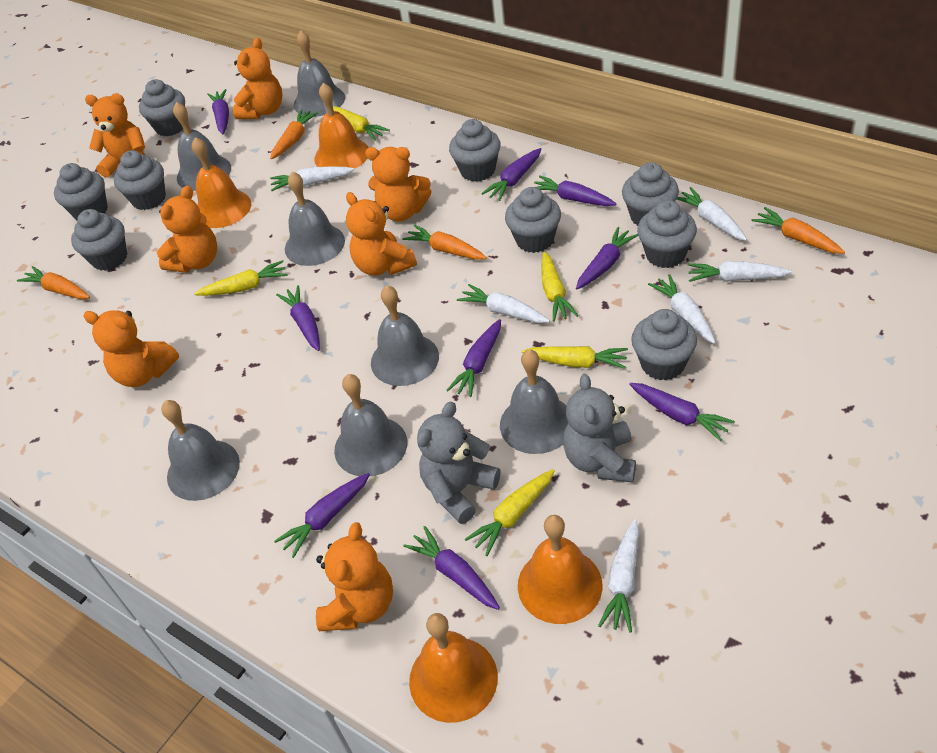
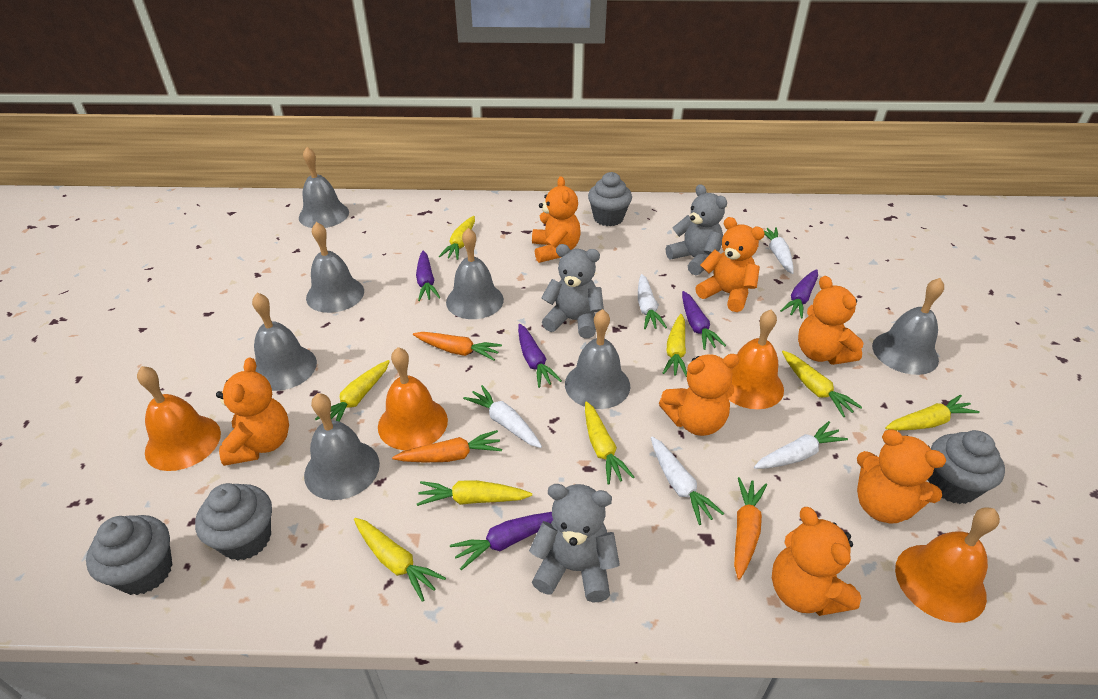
grey cupcake: [54,163,108,221] [71,209,127,271] [114,150,166,210] [139,79,185,136] [449,119,501,182] [505,187,561,253] [622,162,679,226] [631,309,697,380] [637,200,697,268] = 9 -> [86,515,172,595] [195,483,272,561] [588,172,632,226] [928,430,1005,504] = 4
grey teddy bear: [417,402,500,524] [563,374,636,483] = 2 -> [529,484,620,603] [541,244,604,338] [666,184,727,276] = 3
orange carrot: [17,266,90,299] [270,109,318,159] [402,225,487,260] [752,207,845,254] = 4 -> [392,430,502,462] [413,332,502,361] [734,477,767,580] = 3
purple carrot: [207,89,229,134] [274,473,370,558] [276,285,320,351] [403,526,500,610] [447,319,501,397] [481,148,542,201] [534,175,617,206] [576,227,638,289] [629,383,735,441] = 9 -> [416,251,440,301] [450,512,553,570] [518,324,562,388] [682,291,726,350] [780,269,818,319] = 5
white carrot: [270,166,355,191] [457,284,550,323] [598,519,639,632] [648,274,716,344] [677,187,747,241] [688,261,792,282] = 6 -> [463,385,542,448] [638,274,667,329] [651,437,724,525] [754,421,848,469] [764,227,794,274] = 5
yellow carrot: [194,260,287,296] [333,107,390,141] [465,469,555,556] [522,346,628,369] [541,252,578,322] = 5 -> [315,360,390,421] [354,518,446,602] [417,480,532,506] [439,216,475,260] [585,401,634,485] [663,314,687,377] [782,351,862,417] [885,395,980,431] = 8

